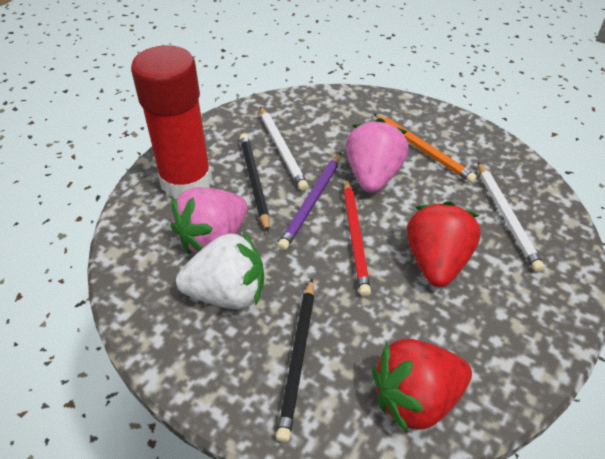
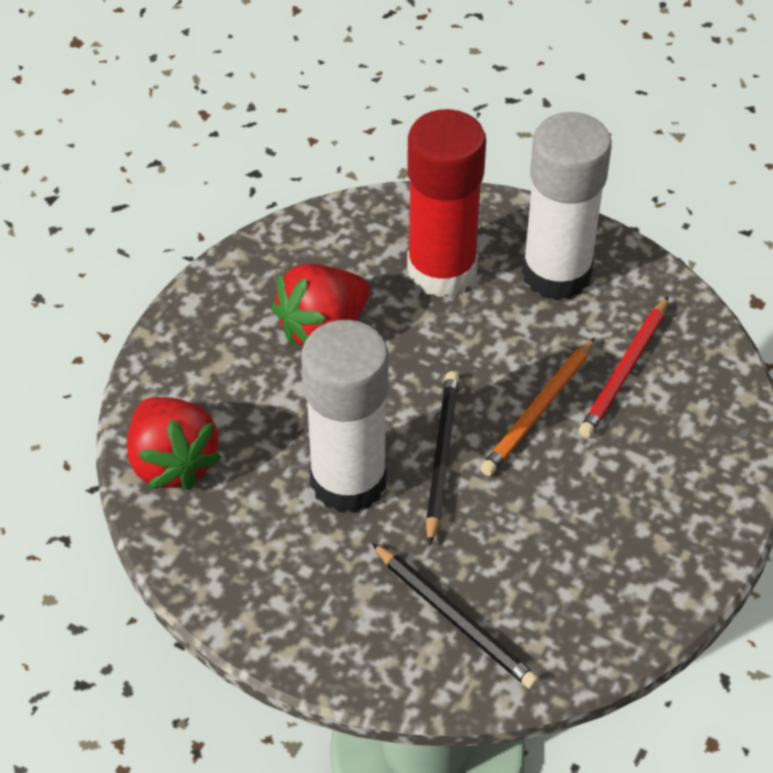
pink strawberry: [171,187,247,254] [346,118,409,193] = 2 -> none = 0
purple pencil: [278,153,341,251] = 1 -> none = 0
white glue stick: none = 0 -> [301,320,389,513] [522,112,612,300] = 2
white pencil: [260,106,308,191] [478,162,545,272] = 2 -> none = 0
white strawberry: [176,231,264,309] = 1 -> none = 0

